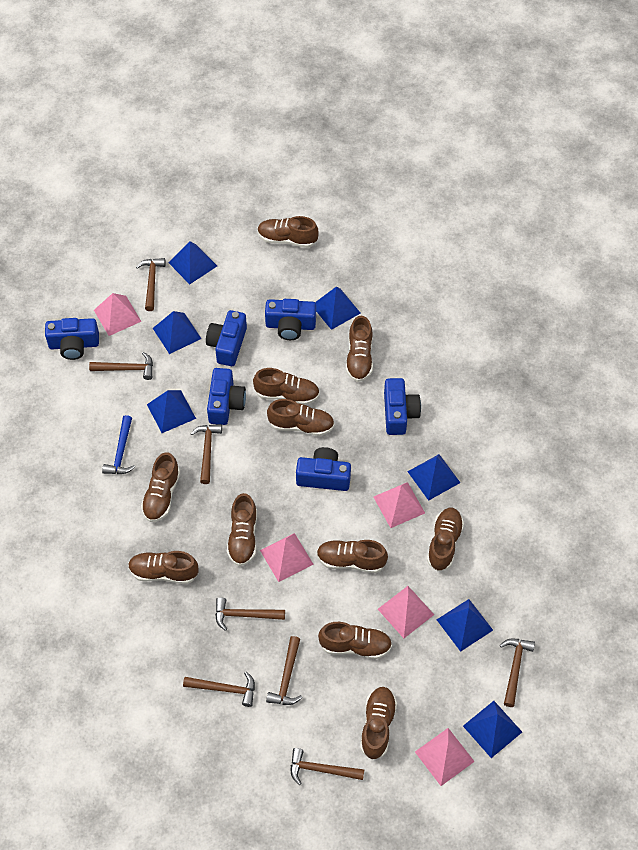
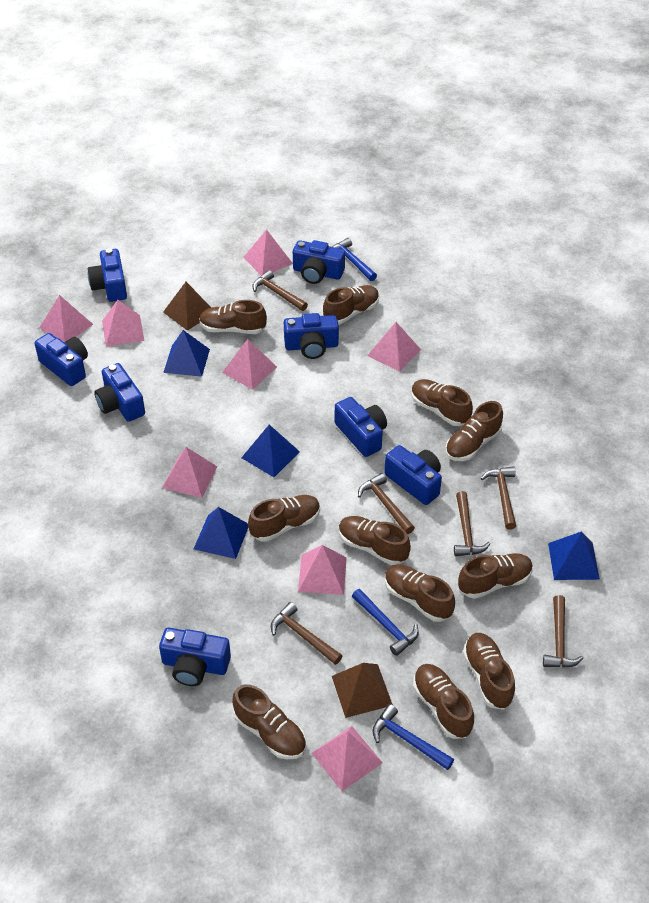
blue camera: [45,318,99,360] [206,310,247,366] [207,368,246,425] [265,299,316,340] [296,447,351,491] [384,378,421,435] = 6 -> [35,333,88,386] [88,248,127,302] [94,363,145,422] [159,628,231,686] [284,313,339,359] [293,240,345,284] [335,397,387,457] [384,445,442,505] = 8
blue hammer: [102,415,135,474] = 1 -> [332,238,377,281] [352,589,419,656] [372,704,454,770] = 3
blue pyramid: [147,390,196,433] [153,311,201,354] [168,241,217,284] [315,286,360,330] [407,454,460,501] [437,599,493,652] [463,701,522,758] = 7 -> [163,330,210,377] [194,507,249,559] [242,425,300,477] [548,531,600,580] = 4
brown hammer: [89,352,153,380] [136,258,166,311] [183,672,255,707] [190,424,222,484] [215,597,285,631] [266,636,302,705] [291,748,364,785] [500,638,535,707] = 8 -> [252,270,308,311] [271,602,342,665] [358,473,415,534] [454,491,490,556] [481,466,516,530] [543,595,583,668] = 6
brown pyramid: none = 0 -> [163,282,211,331] [332,663,393,718] = 2
pink pyramid: [94,293,142,336] [260,533,314,582] [374,482,425,528] [378,586,434,638] [415,728,475,786] = 5 -> [39,295,93,342] [102,300,144,346] [162,447,217,498] [222,339,277,390] [243,229,293,276] [298,545,347,595] [312,726,383,791] [367,322,421,372] = 8

